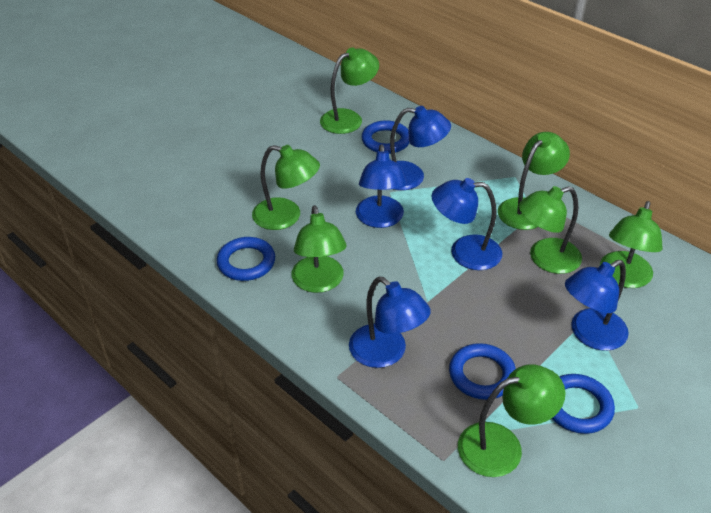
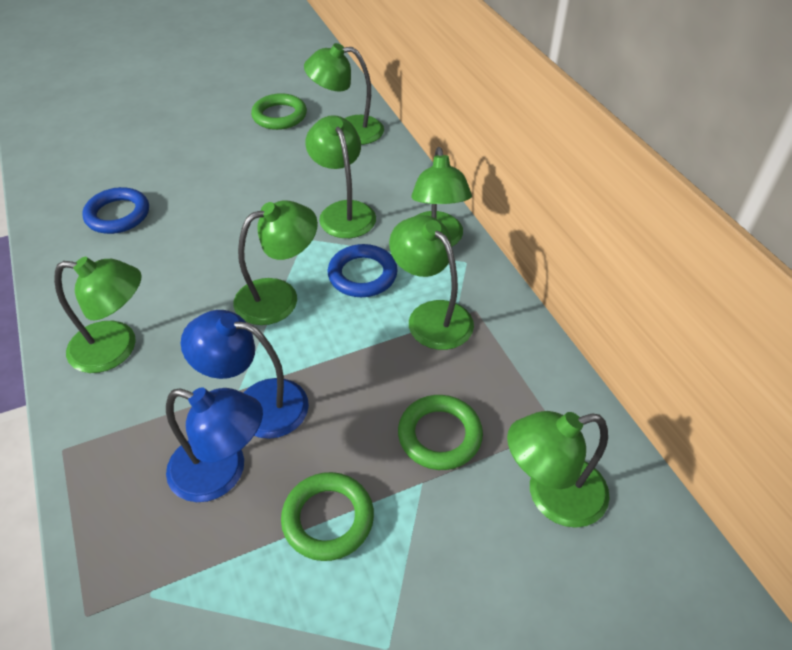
blue lamp: [349,277,431,368] [356,144,407,228] [390,106,451,190] [432,178,502,270] [565,260,629,351] = 5 -> [166,387,263,502] [181,310,309,439] = 2
blue ring: [217,237,275,281] [362,120,410,154] [449,343,516,400] [552,374,615,434] = 4 -> [82,187,149,234] [328,244,398,297] = 2
green ring: none = 0 -> [251,93,307,130] [281,472,374,561] [398,395,483,470] = 3

